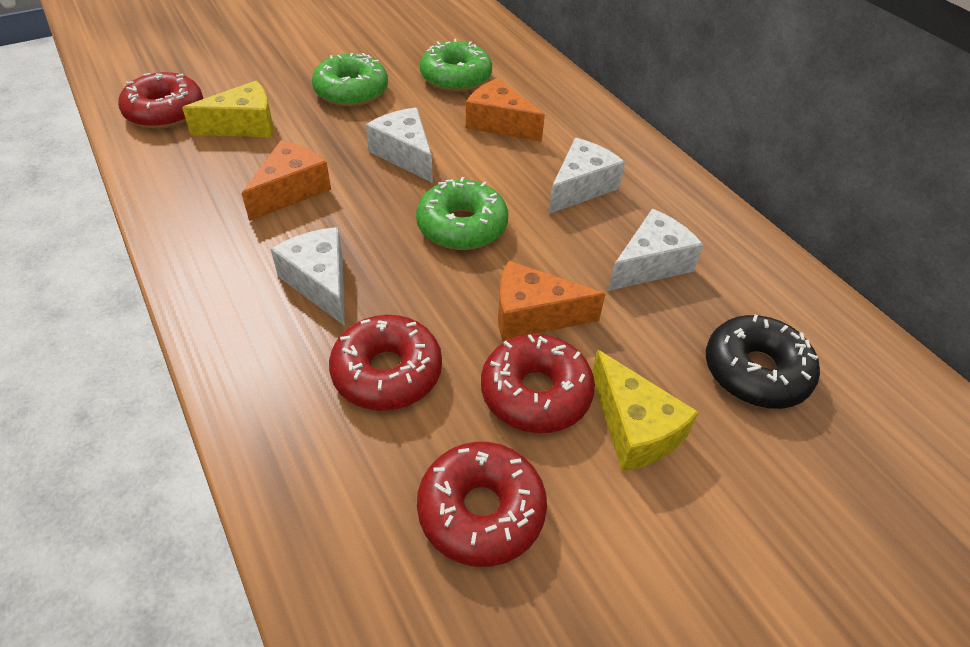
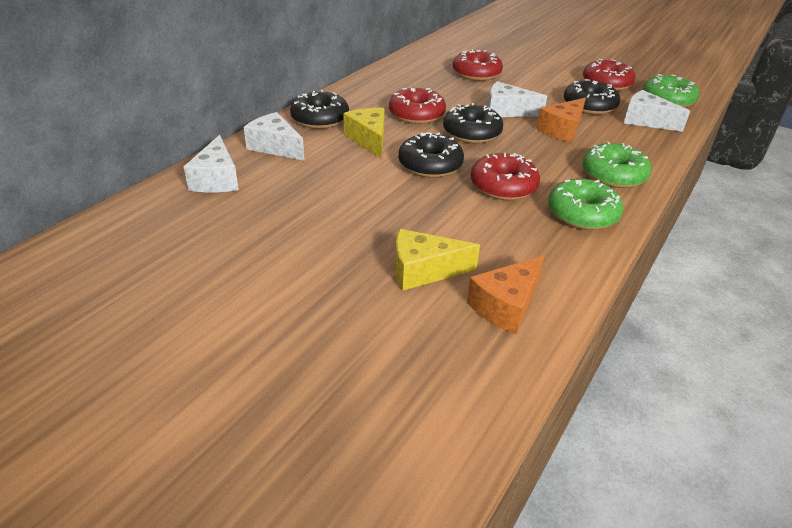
black donut: [706,314,820,409] = 1 -> [290,90,349,129] [398,132,464,178] [443,103,503,143] [564,79,620,115] = 4
orange cheese: [241,140,331,221] [466,78,545,142] [498,261,605,340] = 3 -> [467,255,544,334] [536,98,586,143] = 2

